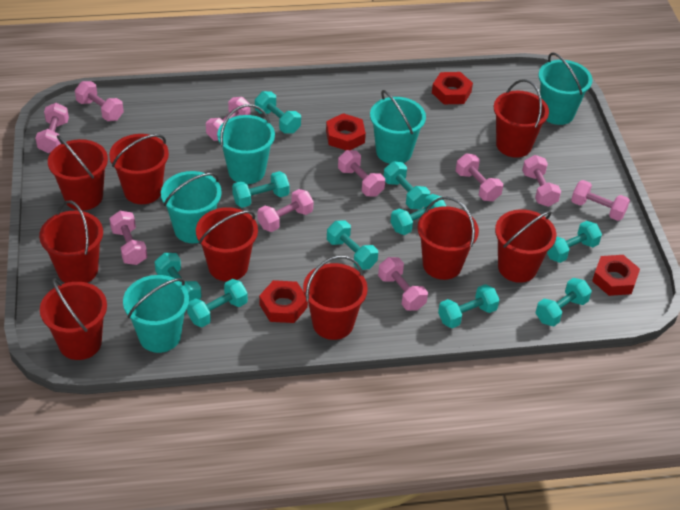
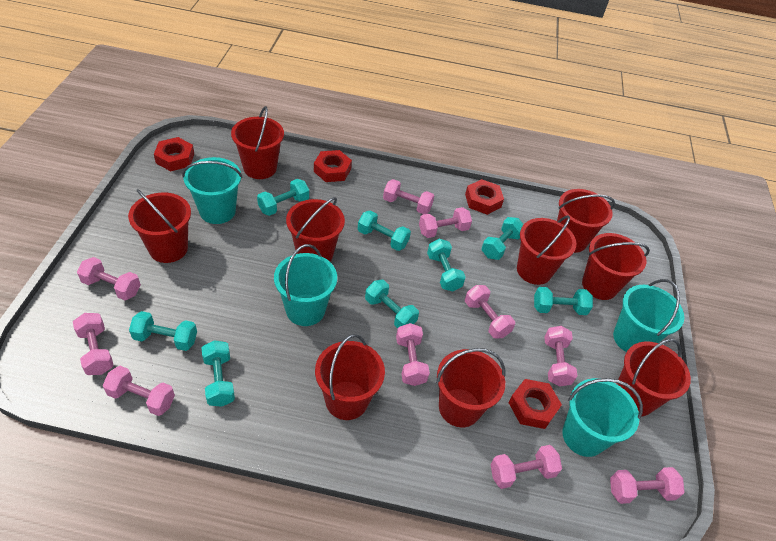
turquoise bucket: [123,275,189,353] [161,171,222,243] [217,104,275,184] [370,90,426,164] [538,53,592,125] = 5 -> [182,157,242,224] [274,244,337,326] [562,378,643,457] [613,279,684,352] = 4
turquoise dumbbell: [155,253,202,301] [187,279,248,327] [232,171,290,208] [255,91,301,133] [327,220,378,270] [384,161,430,210] [390,194,446,235] [438,284,500,328] [536,278,592,326] [547,221,602,263] = 10 -> [129,311,197,351] [201,340,235,407] [257,179,309,216] [358,210,411,251] [365,280,419,328] [427,239,466,291] [481,217,524,260] [534,287,593,315] = 8

